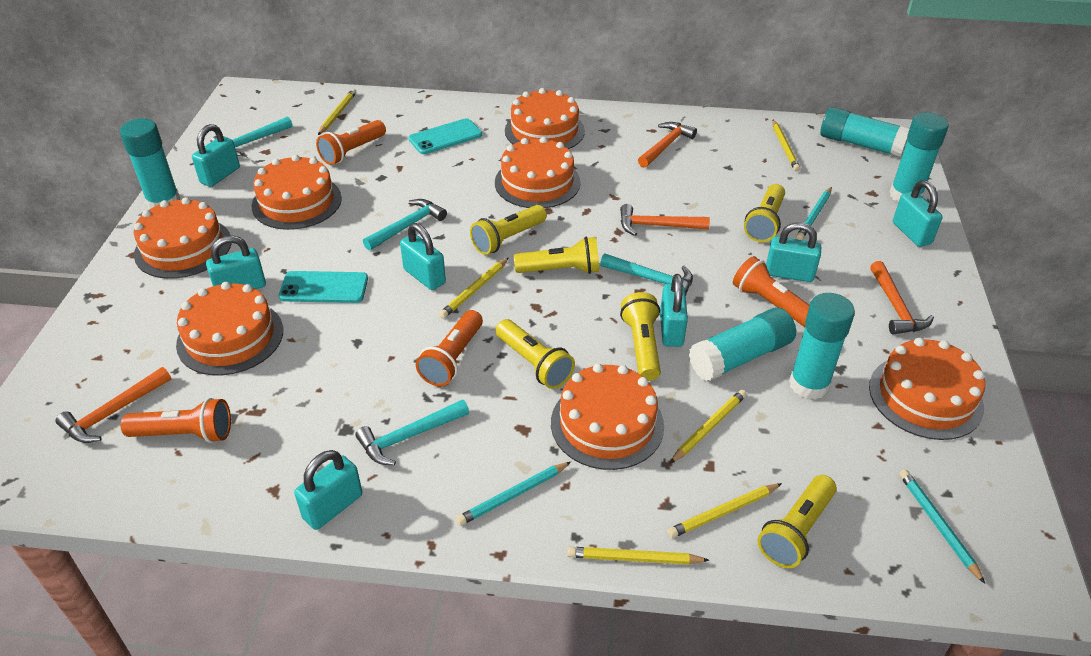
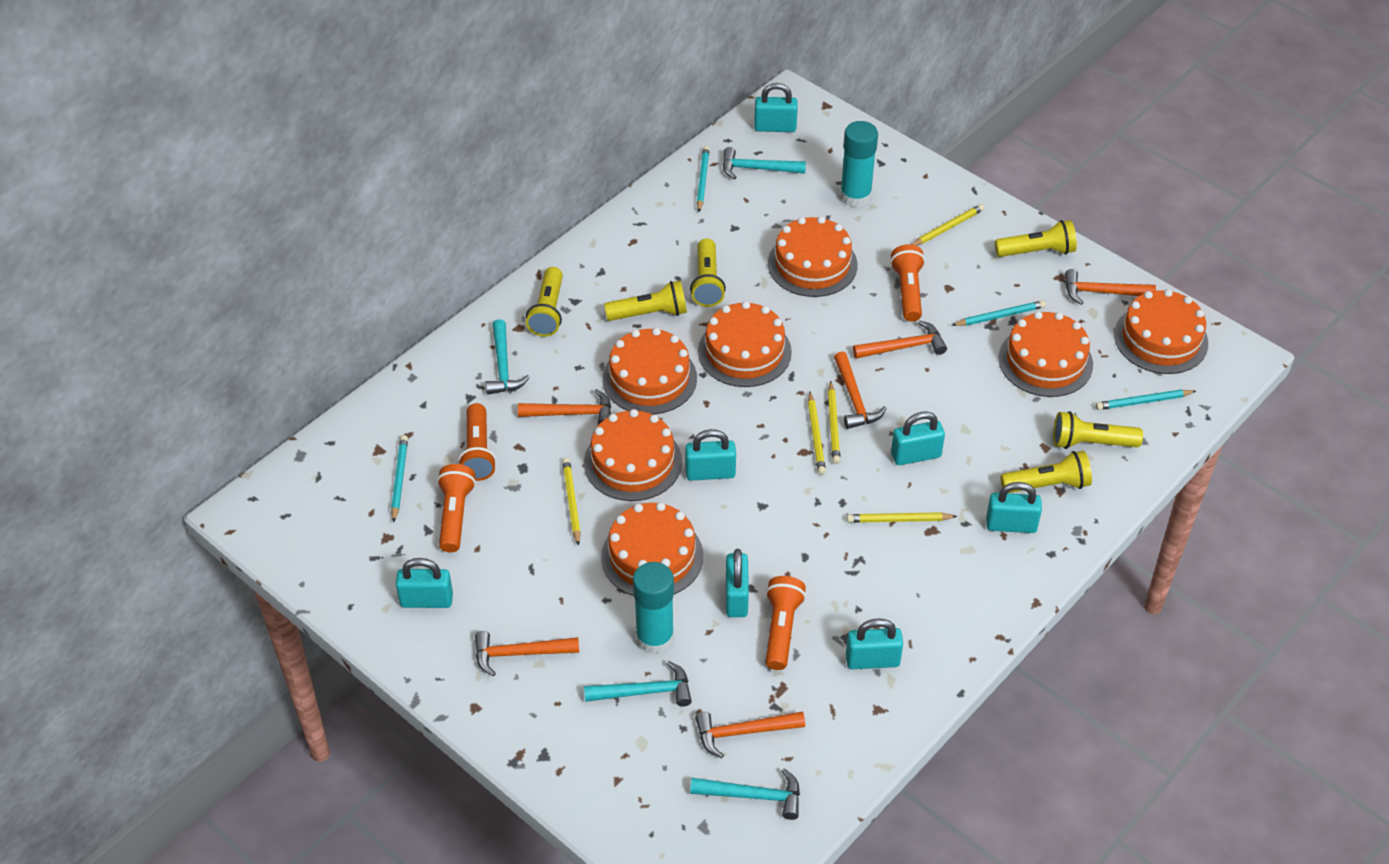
orange hammer: [55,367,171,443] [620,204,710,236] [638,122,697,167] [870,261,934,335] = 4 -> [475,631,579,676] [518,389,611,425] [695,711,805,758] [834,351,887,429] [853,320,947,359] [1065,269,1156,305] = 6
turquoise glue stick: [120,118,180,209] [689,307,796,381] [789,293,855,400] [820,107,910,158] [889,112,949,203] = 5 -> [633,562,674,654] [840,121,878,208] = 2
turquoise pencil: [456,462,571,526] [796,187,832,240] [899,470,985,584] = 3 -> [391,435,408,523] [697,146,710,212] [952,300,1046,326] [1095,390,1196,410] = 4
turquoise phone: [279,271,368,303] [408,118,482,154] = 2 -> none = 0
yellow pencil: [318,89,356,135] [439,258,509,319] [567,547,709,565] [667,483,782,538] [670,389,747,463] [772,120,801,172] = 6 -> [562,458,581,546] [808,392,826,475] [828,381,840,464] [847,512,958,523] [911,204,984,246] = 5

